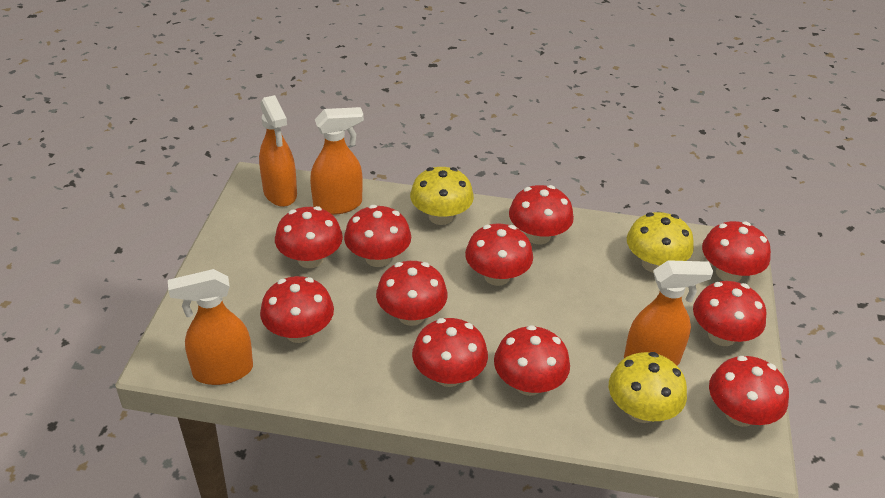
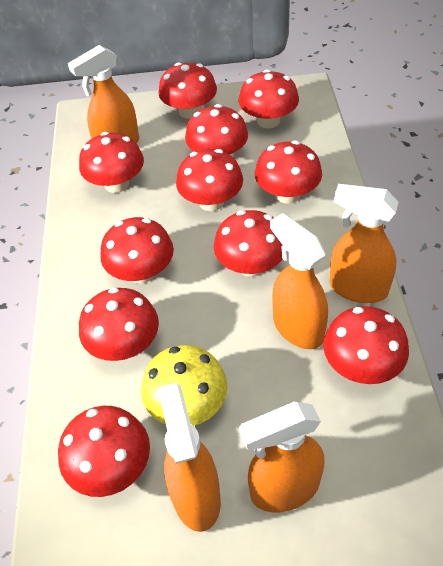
orange spray bottle: [168,269,253,385] [259,95,297,207] [310,107,364,215] [624,260,713,366] = 4 -> [68,45,139,143] [158,383,221,532] [239,402,325,512] [270,213,328,349] [329,184,399,303] = 5
yellow mushroom: [410,167,474,225] [609,352,687,423] [627,212,694,273] = 3 -> [141,345,228,426] = 1

